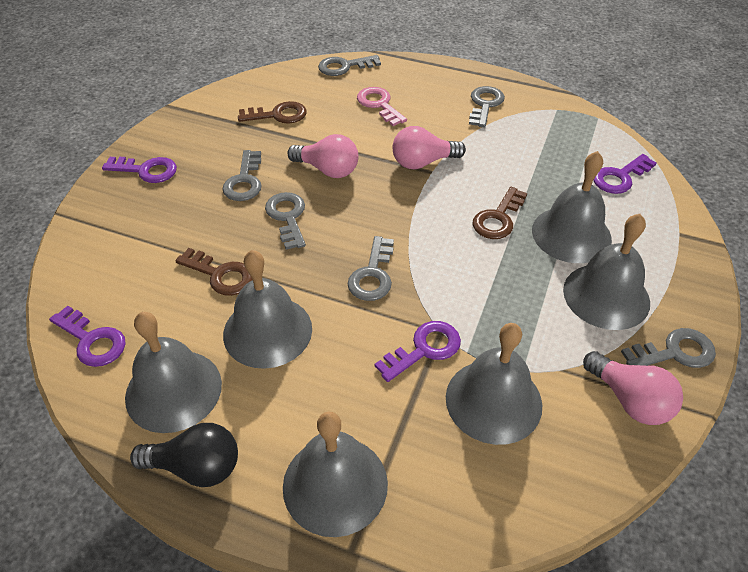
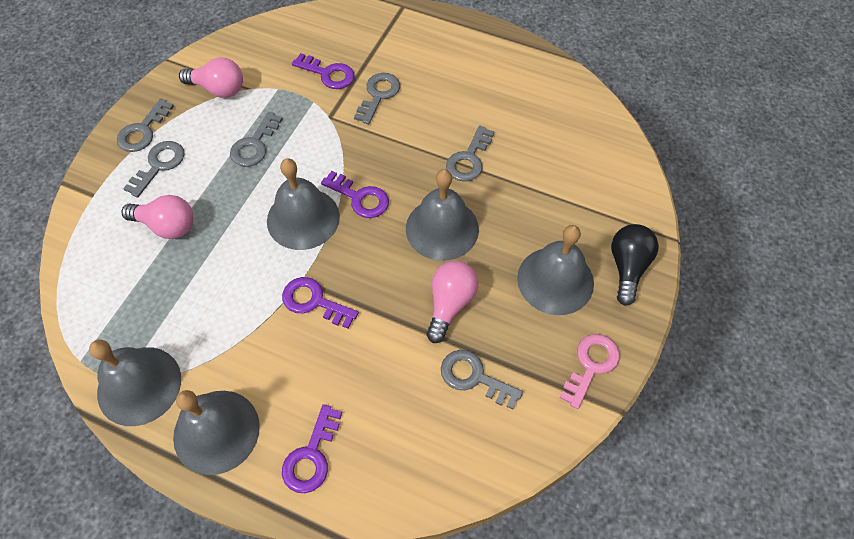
brown key: [175,248,253,296] [238,101,307,124] [473,187,527,239] = 3 -> none = 0
grey bell: [125,312,222,433] [223,250,312,369] [283,412,388,537] [446,323,542,445] [532,151,612,263] [563,214,650,330] = 6 -> [89,339,181,426] [173,390,260,475] [267,158,340,250] [406,169,479,261] [517,225,594,315] = 5

